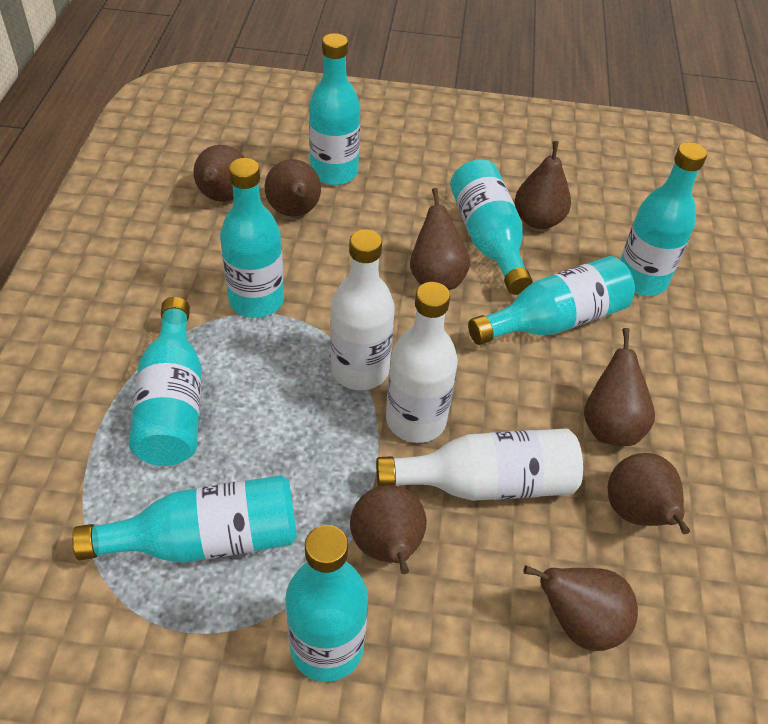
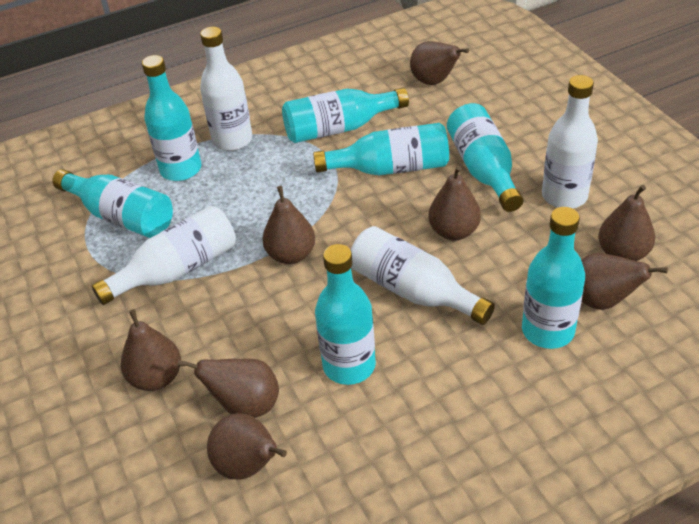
turquoise bottle: [72,475,297,563] [129,297,202,466] [220,158,284,318] [285,525,368,682] [309,33,360,185] [450,159,533,295] [468,256,635,345] [620,142,707,296] = 8 -> [52,169,173,238] [142,55,201,181] [282,88,409,143] [313,123,449,176] [315,244,376,385] [447,103,523,212] [522,207,585,349] = 7
white bottle: [330,229,395,390] [376,428,583,501] [386,282,458,443] = 3 -> [92,206,236,305] [200,27,252,151] [351,226,495,325] [542,75,598,209] = 4

